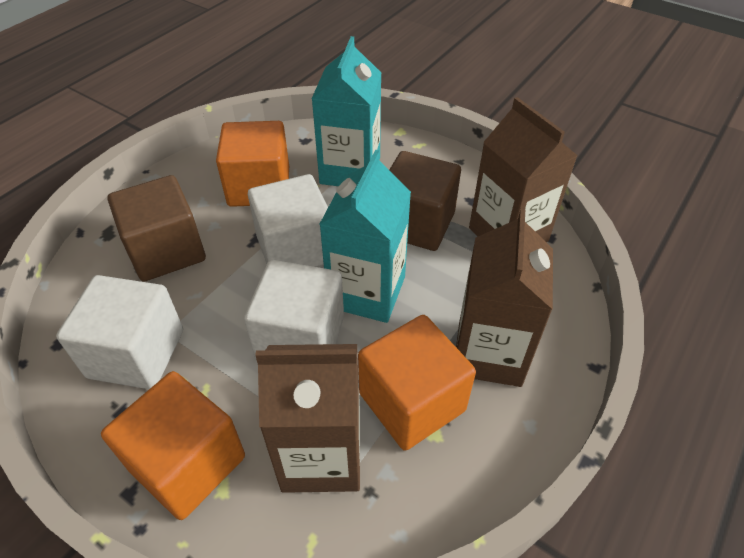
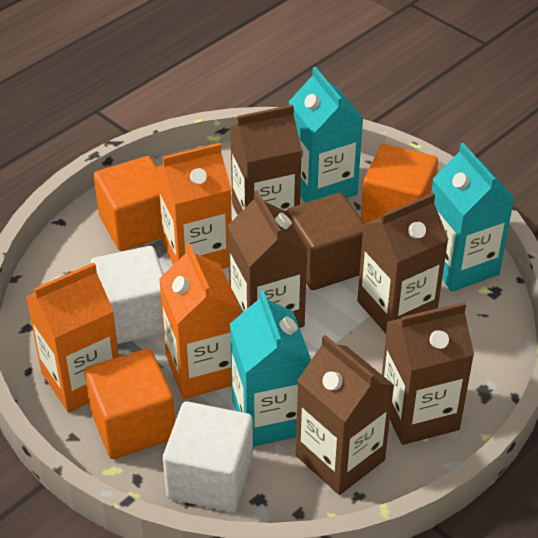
brown carton: [255,344,360,493] [456,209,553,387] [469,97,578,242] = 3 -> [228,190,307,328] [230,105,302,215] [296,335,395,495] [357,193,449,334] [382,302,474,445] = 5
brown cube: [107,175,206,281] [389,151,461,251] = 2 -> [286,193,365,290] = 1
orange carton: none = 0 -> [26,263,119,413] [157,143,232,269] [159,243,240,399] = 3
turquoise carton: [312,36,381,186] [320,150,411,323] = 2 -> [230,290,311,447] [289,67,364,203] [431,143,514,292] = 3
white cube: [56,275,183,389] [244,260,344,359] [248,174,328,267] = 3 -> [90,246,164,344] [163,401,253,512] = 2

